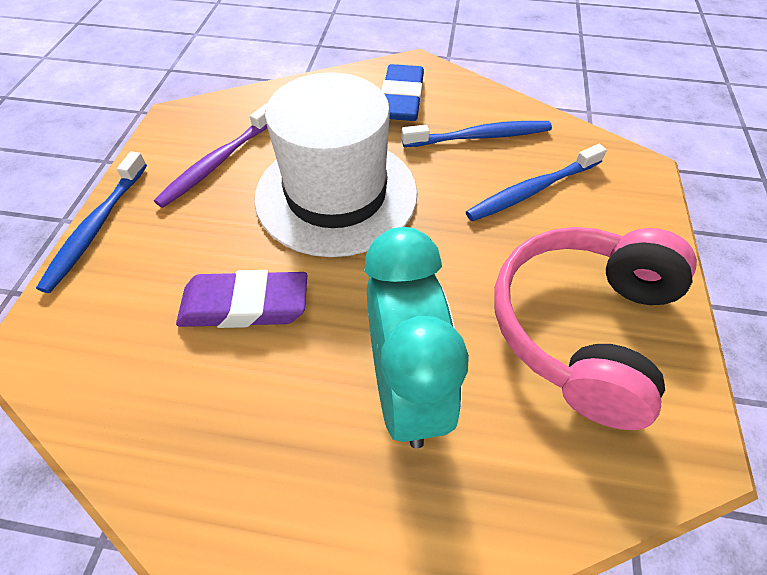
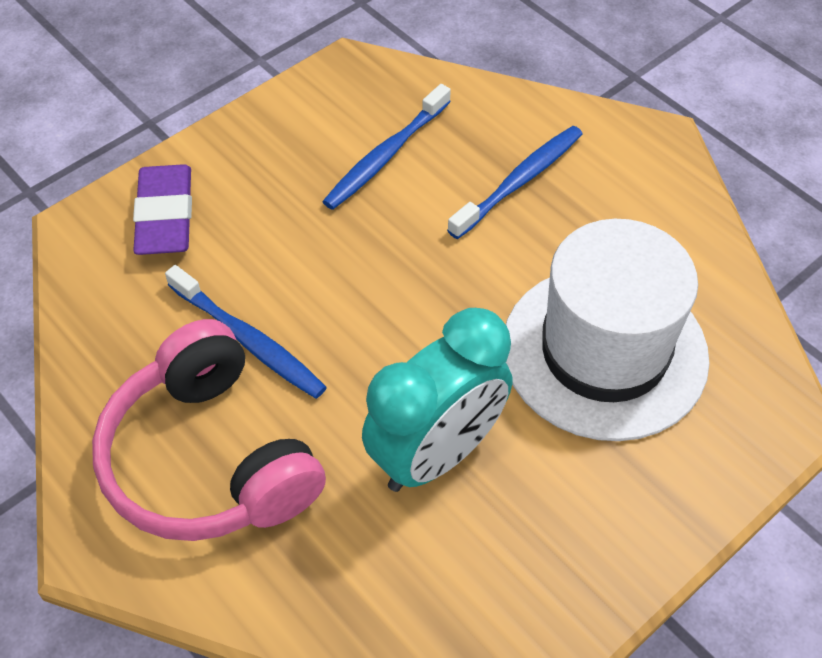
blue eraser: [381,64,424,121] = 1 -> none = 0
purple toothbrush: [154,103,267,208] = 1 -> none = 0

